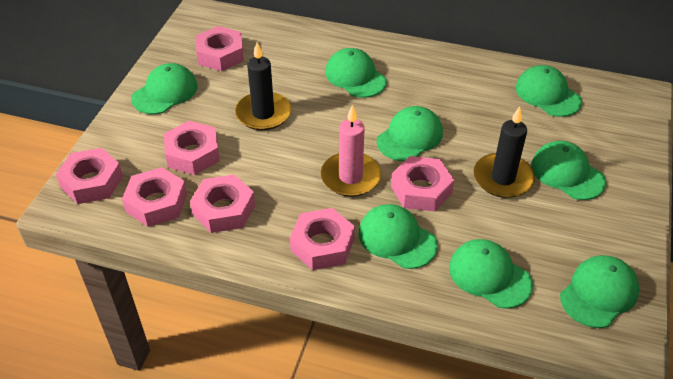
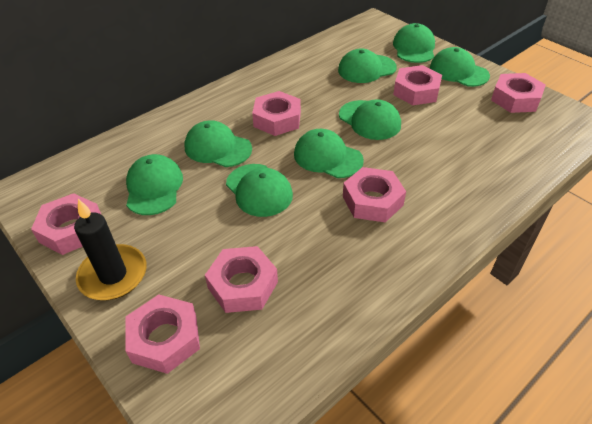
black candle: [235,43,291,130] [474,106,535,198] = 2 -> [74,199,146,300] = 1
pink candle: [321,105,381,197] = 1 -> none = 0

